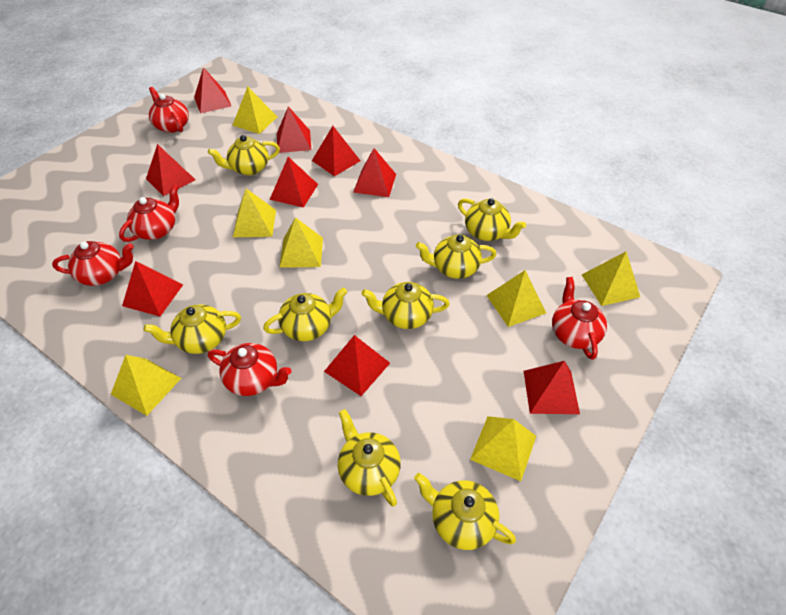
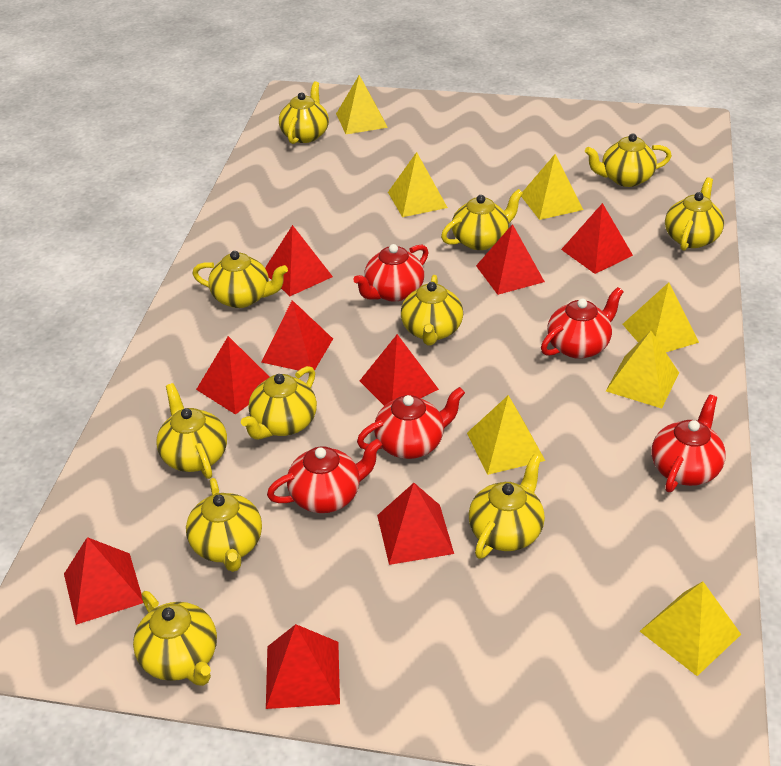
yellow teapot: [144,304,241,354] [208,135,280,176] [263,288,347,341] [338,409,401,507] [362,282,450,329] [414,473,516,550] [416,234,497,279] [458,198,526,241] = 8 -> [133,591,217,686] [156,383,227,479] [186,478,262,572] [192,251,288,308] [241,366,317,440] [279,81,329,144] [401,275,463,346] [441,189,523,250] [469,454,545,559] [585,133,672,187] [665,177,724,251] = 11

